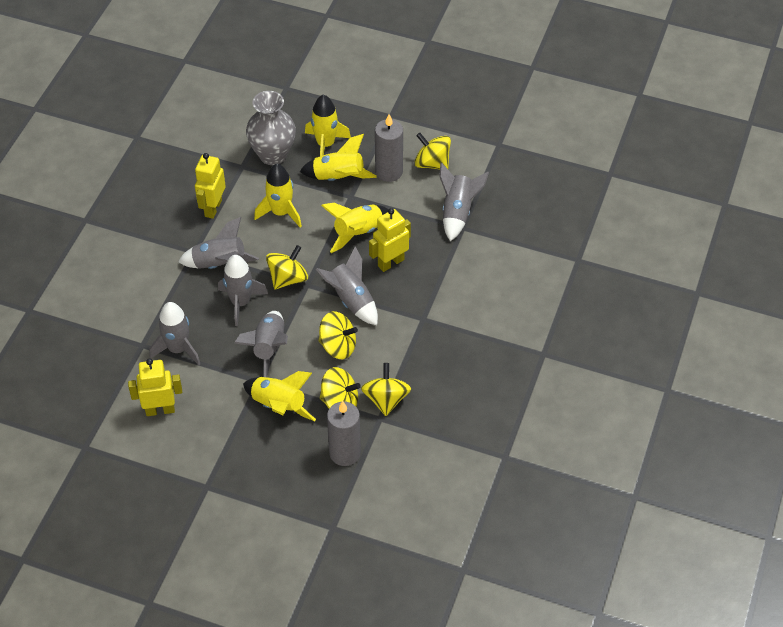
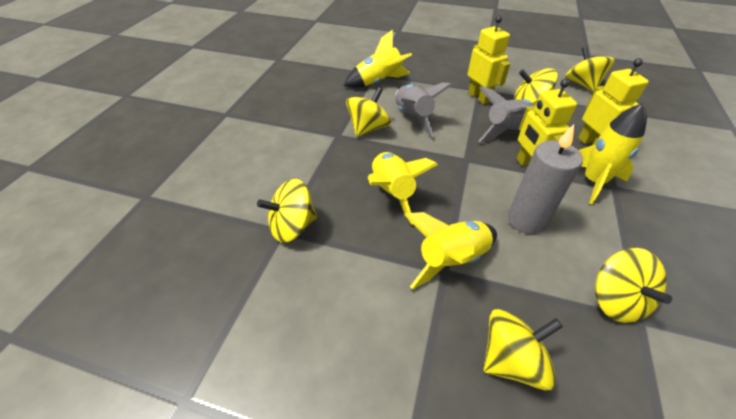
grey candle: [327,401,361,466] [375,114,403,182] = 2 -> [508,125,583,234] = 1
grey rocket: [149,302,200,365] [178,217,259,269] [218,255,268,326] [234,311,288,377] [316,246,378,325] [439,163,489,241] = 6 -> [395,82,452,137] [479,86,535,142] = 2
grey vase: [246,91,296,165] = 1 -> none = 0
yellow rocket: [243,371,316,421] [254,164,302,228] [299,134,377,181] [305,95,351,156] [321,203,388,253] = 5 -> [344,29,412,88] [368,152,438,225] [404,212,497,289] [579,103,647,204] = 4
yellow spinning top: [266,245,308,290] [318,311,358,359] [320,367,361,409] [361,363,411,416] [414,133,451,170] = 5 -> [257,179,317,243] [346,87,391,137] [483,309,563,391] [514,68,558,105] [565,46,615,92] [595,248,672,323] = 6

